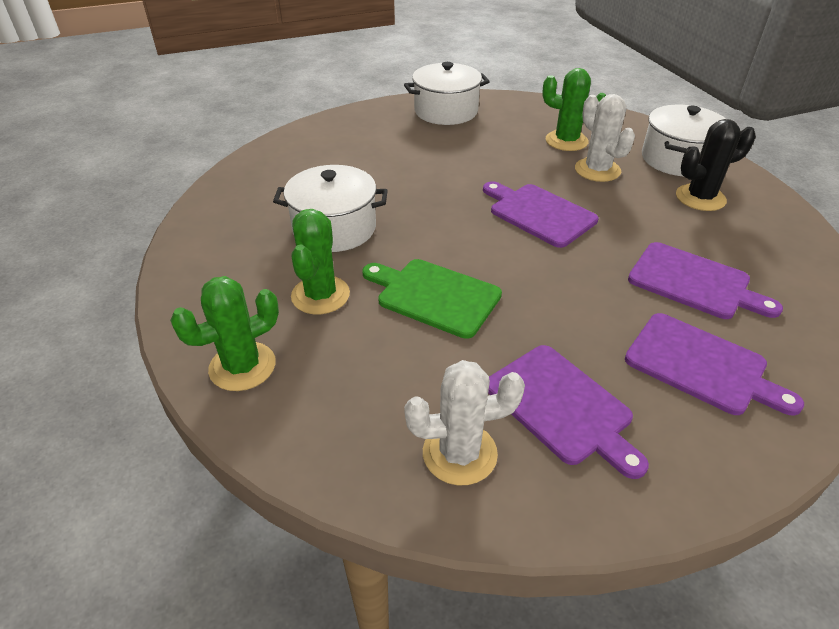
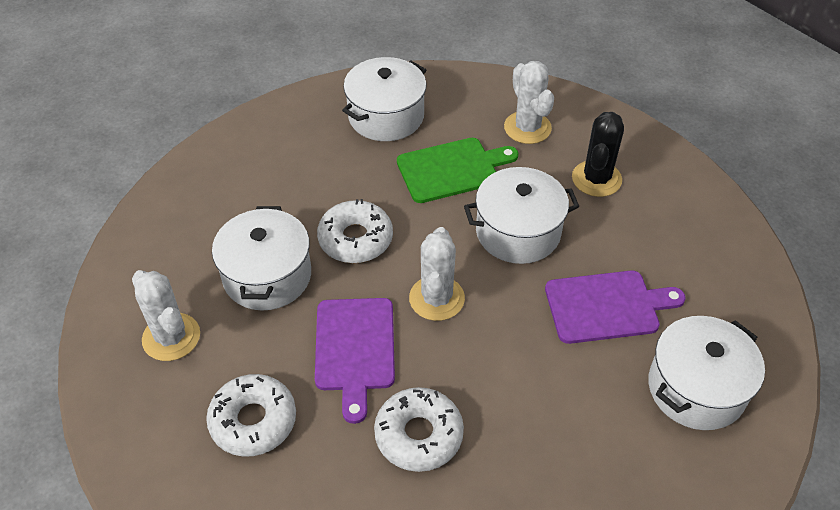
green cactus: [170,276,279,391] [291,209,350,314] [542,68,606,151] = 3 -> none = 0
purple cutting board: [483,181,598,248] [488,345,649,479] [625,313,804,416] [628,242,783,319] = 4 -> [315,298,395,424] [545,270,686,344] = 2
white cactus: [404,360,525,485] [575,94,635,182] = 2 -> [132,270,200,361] [409,227,465,321] [504,61,554,144] = 3
white donut: none = 0 -> [206,374,296,456] [317,199,393,263] [374,387,464,472] = 3
white pot: [273,165,388,252] [404,62,490,125] [642,105,726,176] = 3 -> [212,206,311,310] [342,57,427,141] [464,167,579,264] [648,316,765,430] = 4

